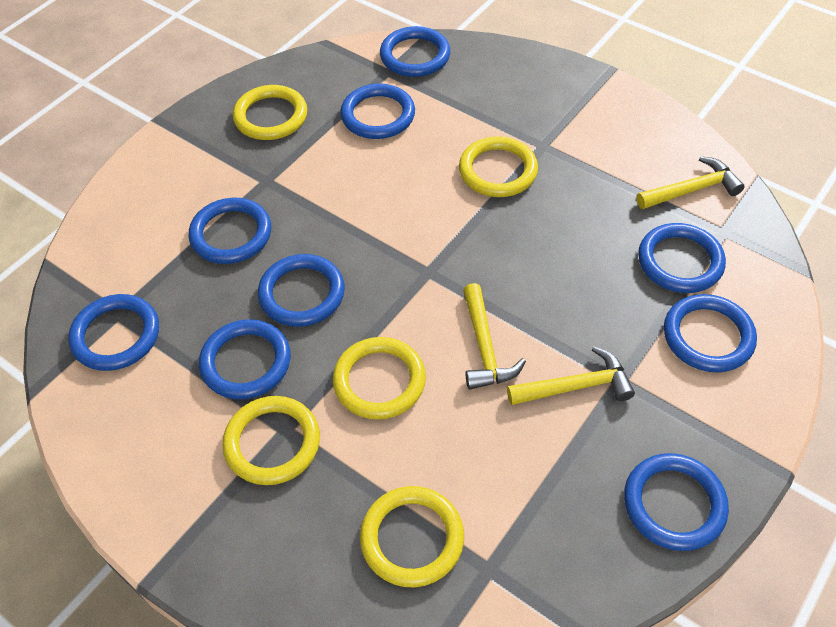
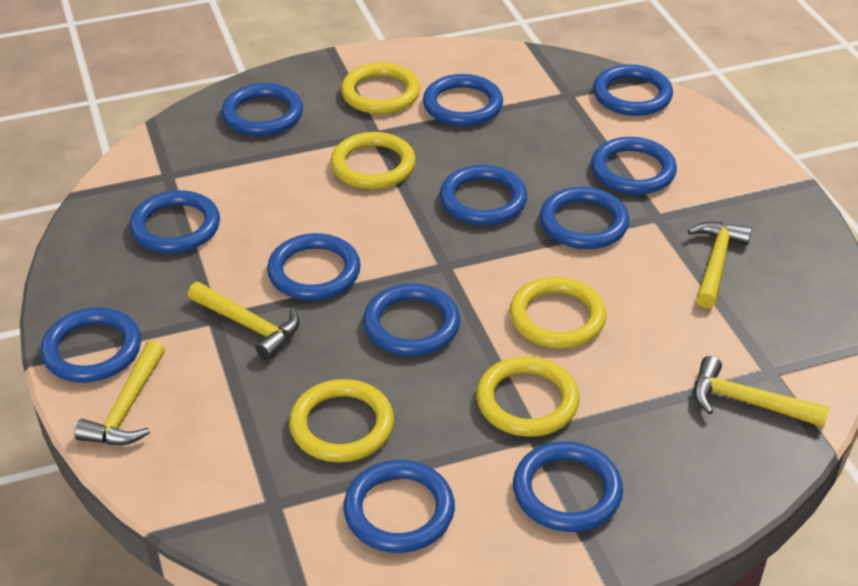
blue ring: [68,294,159,371] [189,198,271,264] [199,319,291,399] [258,254,345,327] [340,84,415,139] [380,26,450,77] [624,453,729,551] [638,223,726,293] [664,294,757,372] = 9 -> [41,308,141,383] [130,190,220,253] [222,83,303,136] [267,233,361,300] [343,460,455,553] [363,284,460,356] [423,74,503,126] [440,165,527,225] [513,441,623,532] [540,187,629,249] [591,137,677,195] [593,64,673,116] = 12
yellow hammer: [463,283,526,390] [507,346,635,405] [636,156,745,209] = 3 -> [74,340,165,445] [188,282,300,360] [688,221,752,308] [694,356,830,427] = 4

